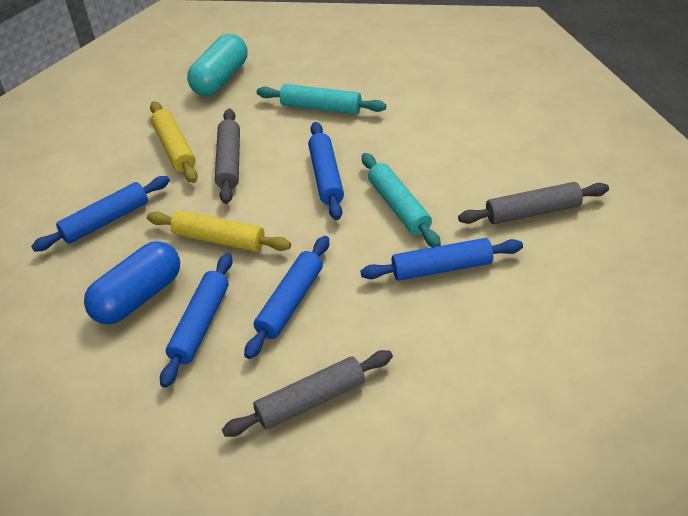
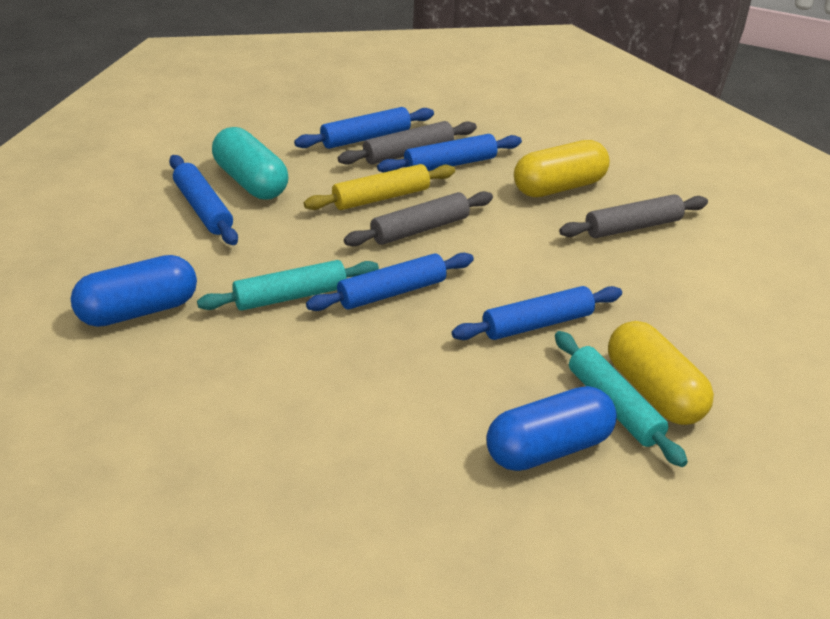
blue capsule: [84,241,180,324] = 1 -> [71,255,197,327] [487,386,617,471] = 2
yellow capsule: none = 0 -> [514,140,610,197] [608,321,714,425] = 2
yellow rolling pin: [147,210,291,252] [150,101,198,183] = 2 -> [304,164,455,210] = 1

